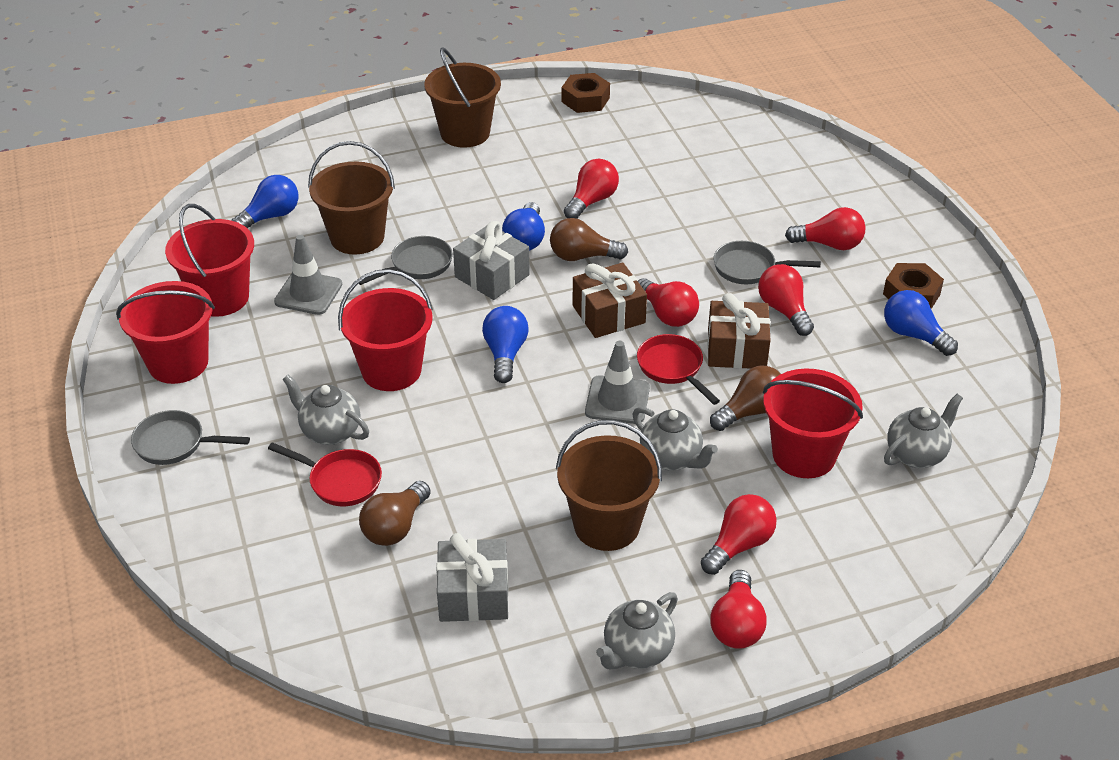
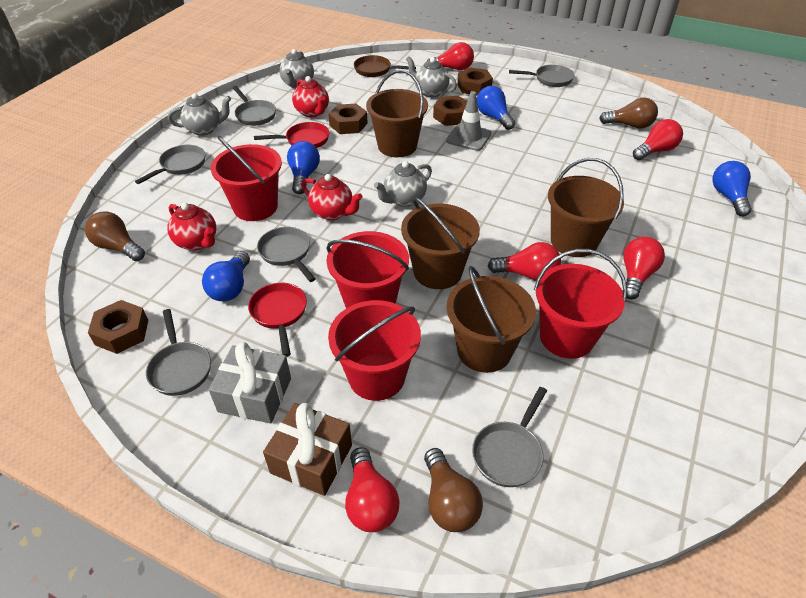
brown bucket: [308,141,395,255] [424,47,501,148] [556,420,662,551] = 3 -> [366,70,428,157] [401,197,480,289] [446,266,536,373] [548,158,624,257] = 4
brown gift: [573,263,647,338] [707,293,770,369] = 2 -> [263,403,352,496] = 1
brown nut: [562,73,610,113] [883,263,944,309] = 2 -> [88,300,148,354] [328,104,368,134] [433,96,467,126] [457,67,493,96] = 4
brown pan: none = 0 -> [354,55,416,77] = 1
grey gift: [436,533,509,622] [453,221,530,300] = 2 -> [209,342,291,423] = 1
grey pan: [131,410,250,465] [359,236,453,285] [714,241,821,284] = 3 -> [135,145,205,184] [146,309,211,396] [233,86,276,126] [257,227,316,282] [472,387,547,487] [509,65,575,87] = 6
grey traffic cone: [274,235,342,315] [585,341,650,424] = 2 -> [446,91,492,151] = 1
red light bulb: [564,159,619,219] [638,278,699,327] [701,494,777,575] [710,570,767,649] [758,264,814,336] [785,207,865,250] = 6 -> [345,447,400,532] [427,42,474,70] [488,242,561,281] [623,237,665,299] [633,119,683,160] = 5
red teapot: none = 0 -> [167,203,216,250] [292,76,329,117] [302,174,362,220] = 3

